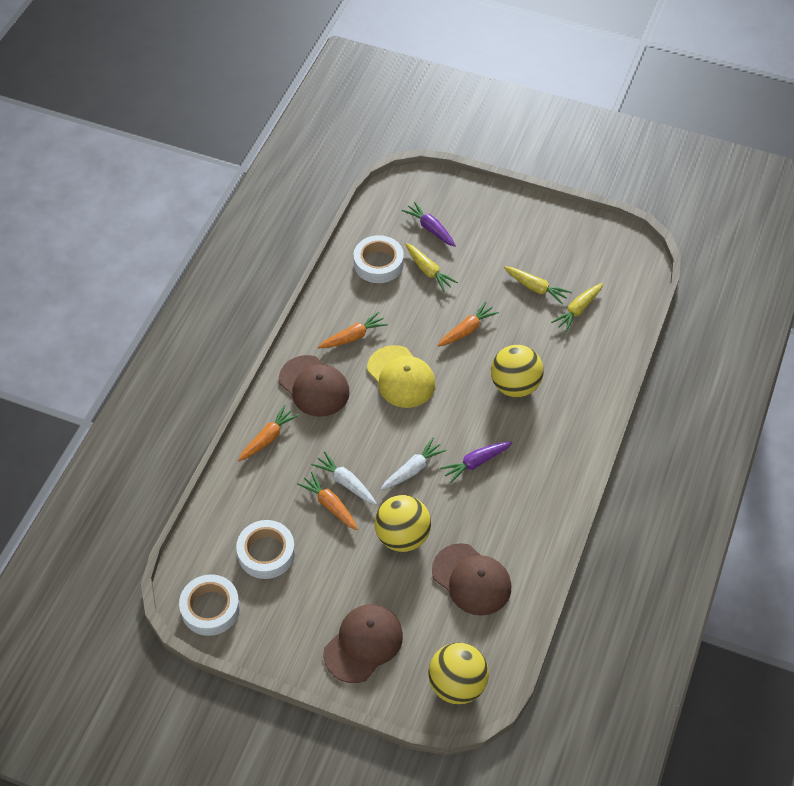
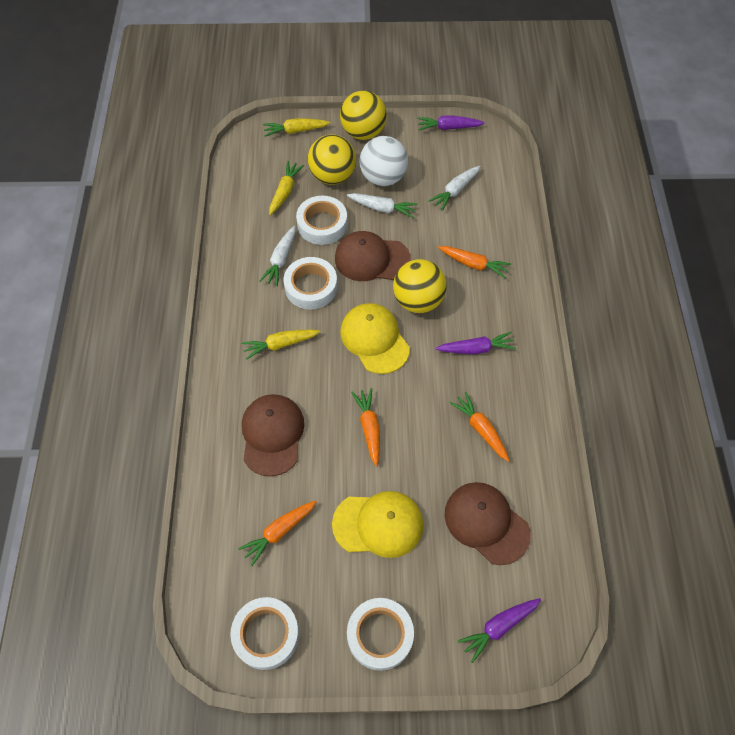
purple carrot: [402,201,456,247] [440,441,513,483] = 2 -> [417,115,485,130] [436,332,516,354] [458,598,541,663] = 3
white ball: none = 0 -> [360,136,408,186] = 1
white carrot: [311,451,377,505] [381,438,447,490] = 2 -> [260,226,295,286] [347,193,417,218] [428,166,481,211] = 3
white tape: [179,574,240,636] [236,520,295,579] [354,235,404,283] = 3 -> [230,597,299,670] [284,257,337,310] [296,196,347,245] [347,598,414,671] = 4
yellow cap: [367,345,435,408] = 1 -> [332,491,423,558] [340,303,410,374] = 2

